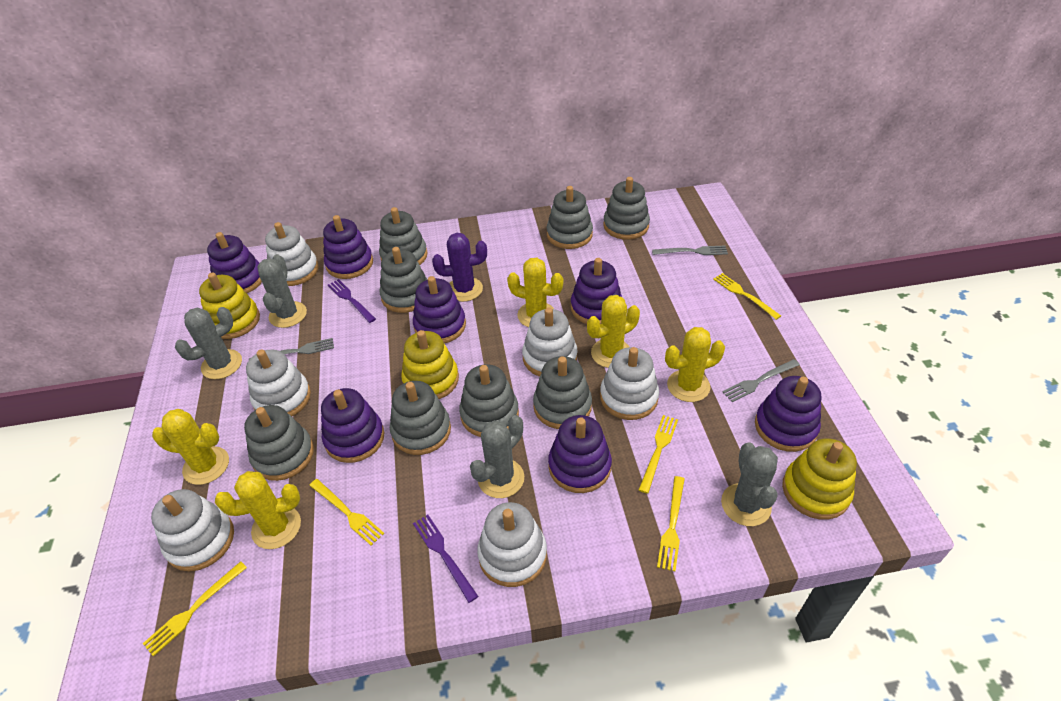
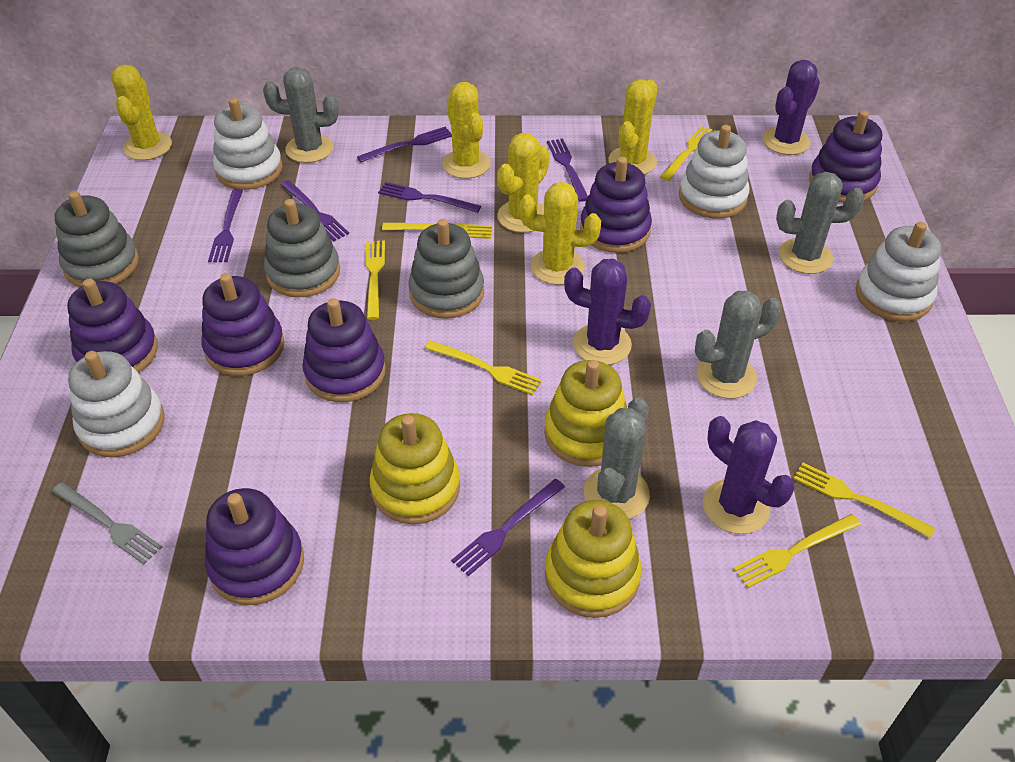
grey fork: [249,338,334,360] [652,246,728,255] [723,359,800,402] = 3 -> [52,482,162,564] = 1
grey stacking toy: [244,405,314,481] [379,207,428,265] [380,247,428,313] [390,381,451,455] [459,364,519,437] [533,356,592,429] [547,186,593,249] [603,177,650,240] = 8 -> [55,191,139,287] [264,199,340,298] [408,219,484,319] = 3
purple cactus: [432,233,487,302] = 1 -> [564,259,651,365] [703,416,795,534] [762,60,820,155] = 3
purple fork: [328,279,376,323] [413,515,478,603] = 2 -> [208,189,243,262] [281,180,349,241] [357,127,452,162] [378,182,481,213] [451,479,565,576] [547,139,588,202] = 6
purple stacking toy: [207,232,262,293] [321,388,384,463] [323,215,373,279] [413,276,466,343] [548,415,612,493] [571,258,622,324] [755,376,821,452] = 7 -> [67,279,158,373] [202,273,285,376] [205,488,304,605] [302,298,386,402] [580,157,652,253] [809,110,882,203] = 6
white stacking toy: [151,489,234,571] [246,349,311,416] [265,222,319,286] [477,502,547,587] [522,308,578,377] [600,347,659,420] = 6 -> [68,351,165,457] [213,98,283,190] [679,125,750,219] [856,222,941,322] = 4
yellow fork: [143,561,247,657] [309,479,384,546] [639,415,678,494] [657,476,685,571] [713,273,781,320] = 5 -> [365,240,385,320] [382,223,492,239] [425,340,542,395] [660,126,715,181] [733,514,861,588] [793,463,935,538] = 6

